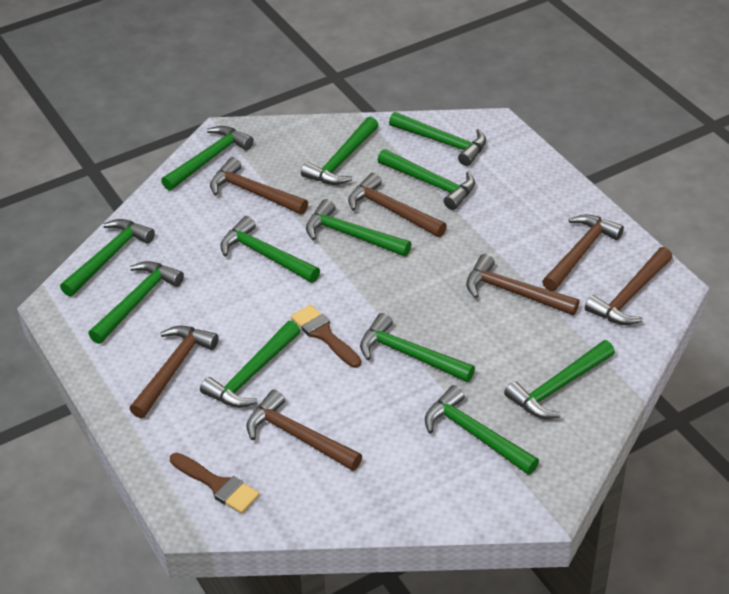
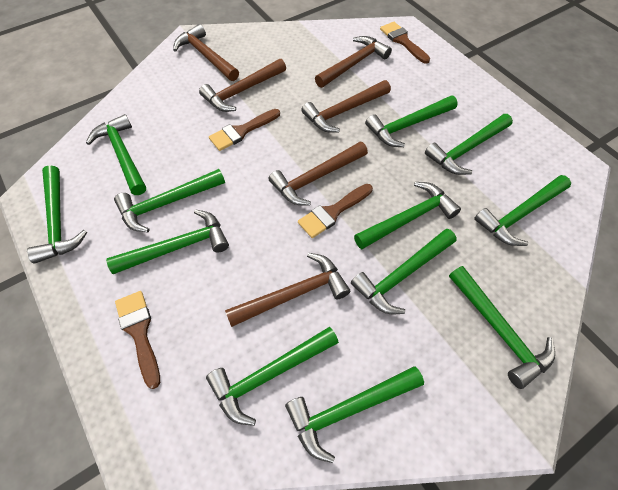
brown brush: [170,453,260,514] [291,305,361,368] = 2 -> [115,291,160,389] [209,109,280,151] [298,184,373,238] [380,22,430,64] = 4
brown hammer: [130,326,219,418] [210,157,308,214] [247,390,362,471] [348,173,447,237] [466,254,580,315] [542,214,624,291] [585,247,672,325] = 7 -> [173,24,239,81] [199,59,286,112] [225,253,350,327] [268,142,368,205] [301,80,391,133] [315,36,392,88] = 6

